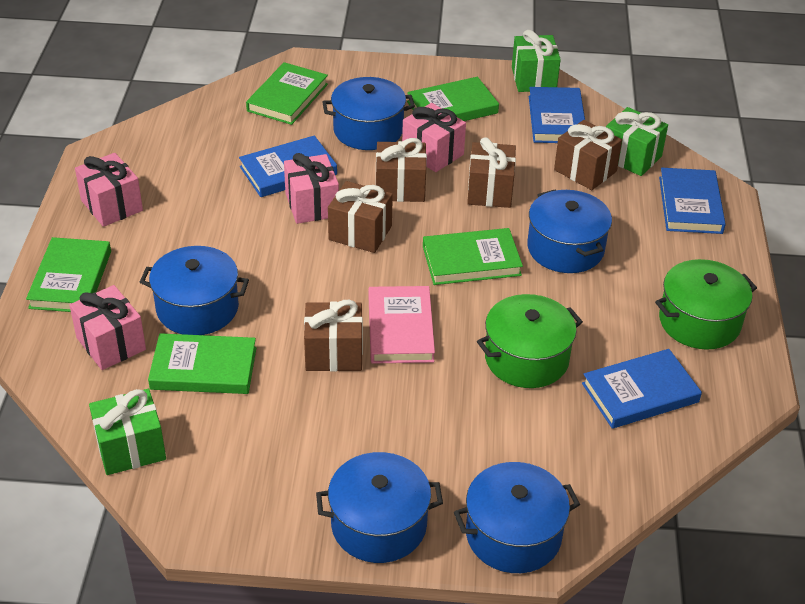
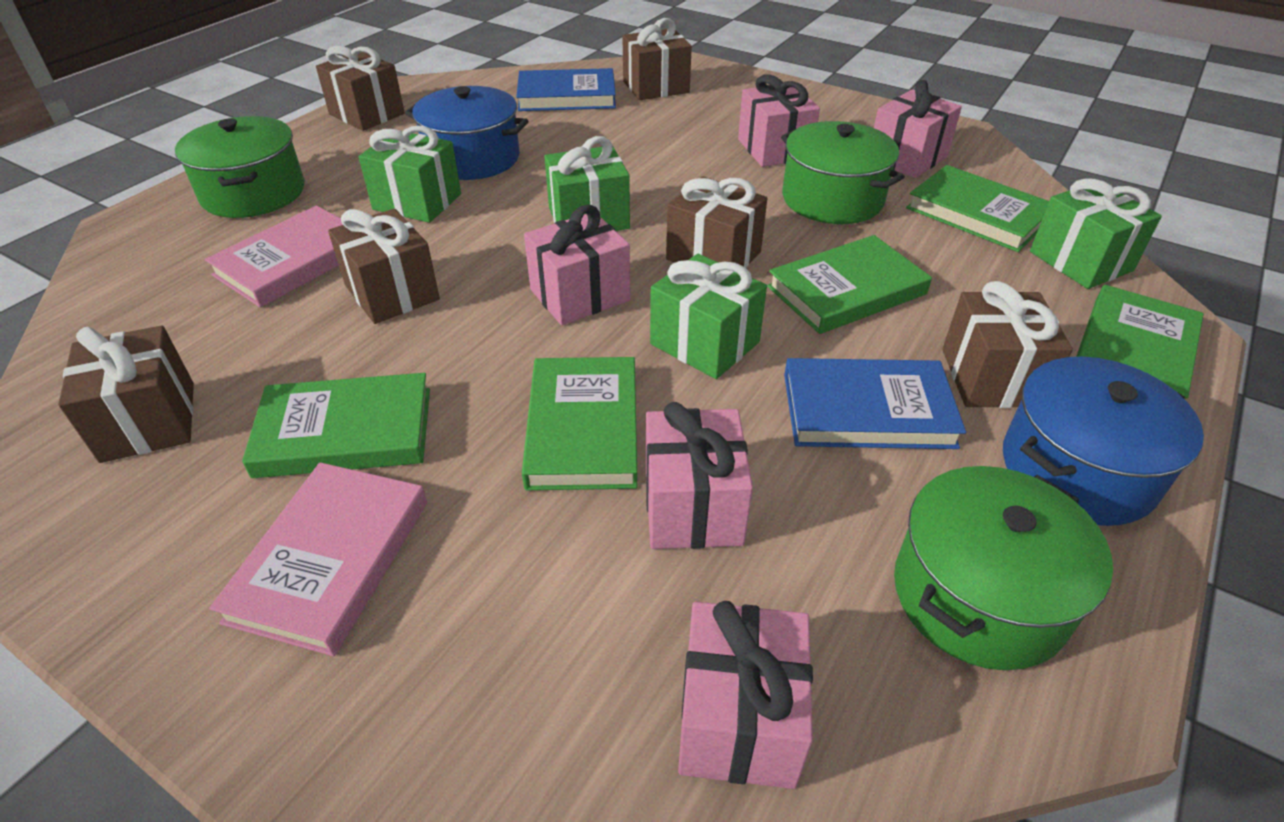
blue book: [239,135,337,197] [529,87,585,143] [582,349,702,429] [659,168,726,234] = 4 -> [516,68,616,111] [784,358,966,449] = 2
blue pot: [140,246,249,335] [316,452,443,563] [322,77,415,150] [454,462,580,573] [527,189,612,273] = 5 -> [405,86,528,180] [1003,357,1204,526] = 2
brown gift: [304,300,363,371] [328,181,393,253] [376,138,427,202] [467,137,516,208] [554,120,622,190] = 5 -> [58,325,194,463] [316,46,405,131] [328,209,440,324] [622,18,692,100] [666,176,767,268] [942,281,1073,408] = 6
green gift: [89,389,166,475] [512,30,561,92] [606,107,668,176] = 3 -> [359,126,461,223] [544,136,630,231] [650,254,767,379] [1030,178,1162,289] = 4
green pot: [477,294,583,388] [655,259,757,350] = 2 -> [175,116,305,218] [781,121,905,224] [894,466,1113,670] = 3
pink book: [368,286,435,363] = 1 -> [205,205,343,307] [209,462,427,656] = 2
pink gift: [69,285,146,370] [75,153,143,227] [284,153,339,224] [402,103,466,172] = 4 -> [524,205,630,325] [646,402,753,549] [678,601,813,789] [738,74,820,167] [874,80,962,178] = 5

